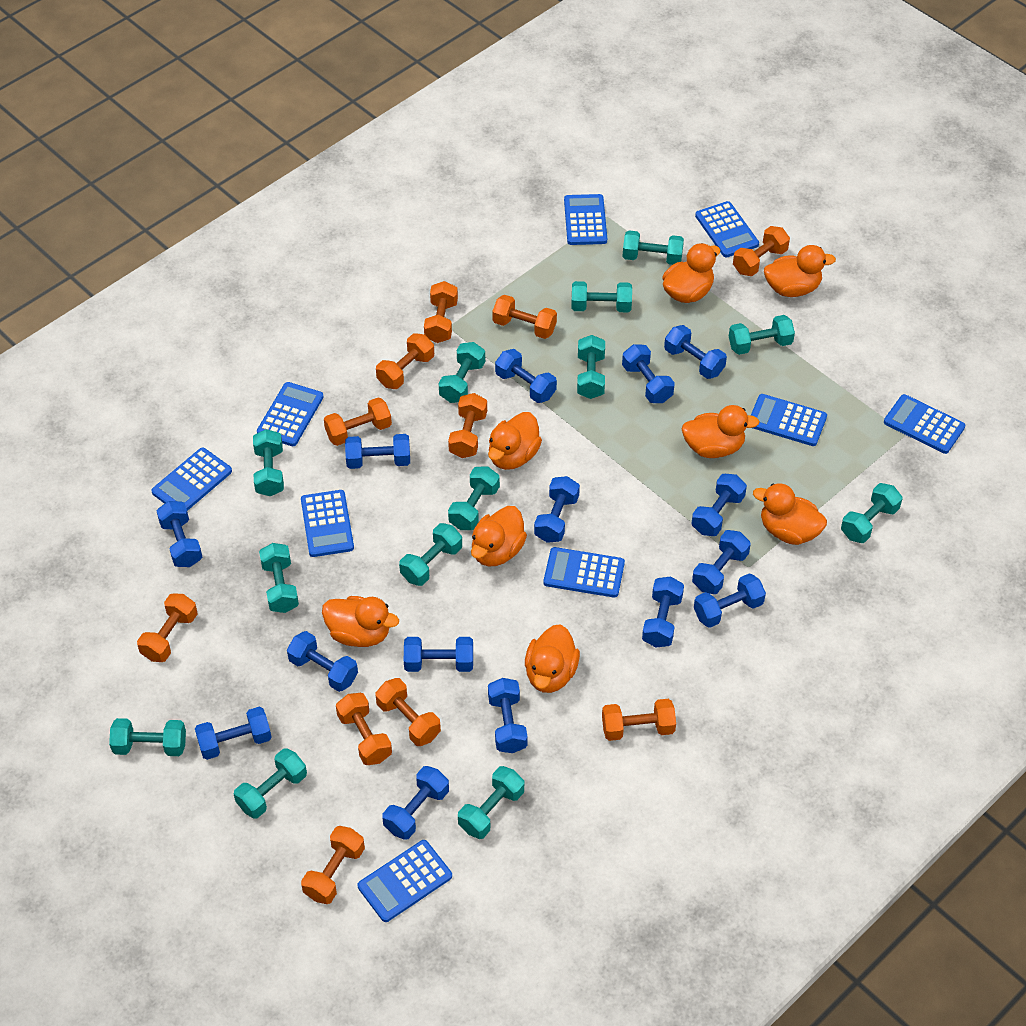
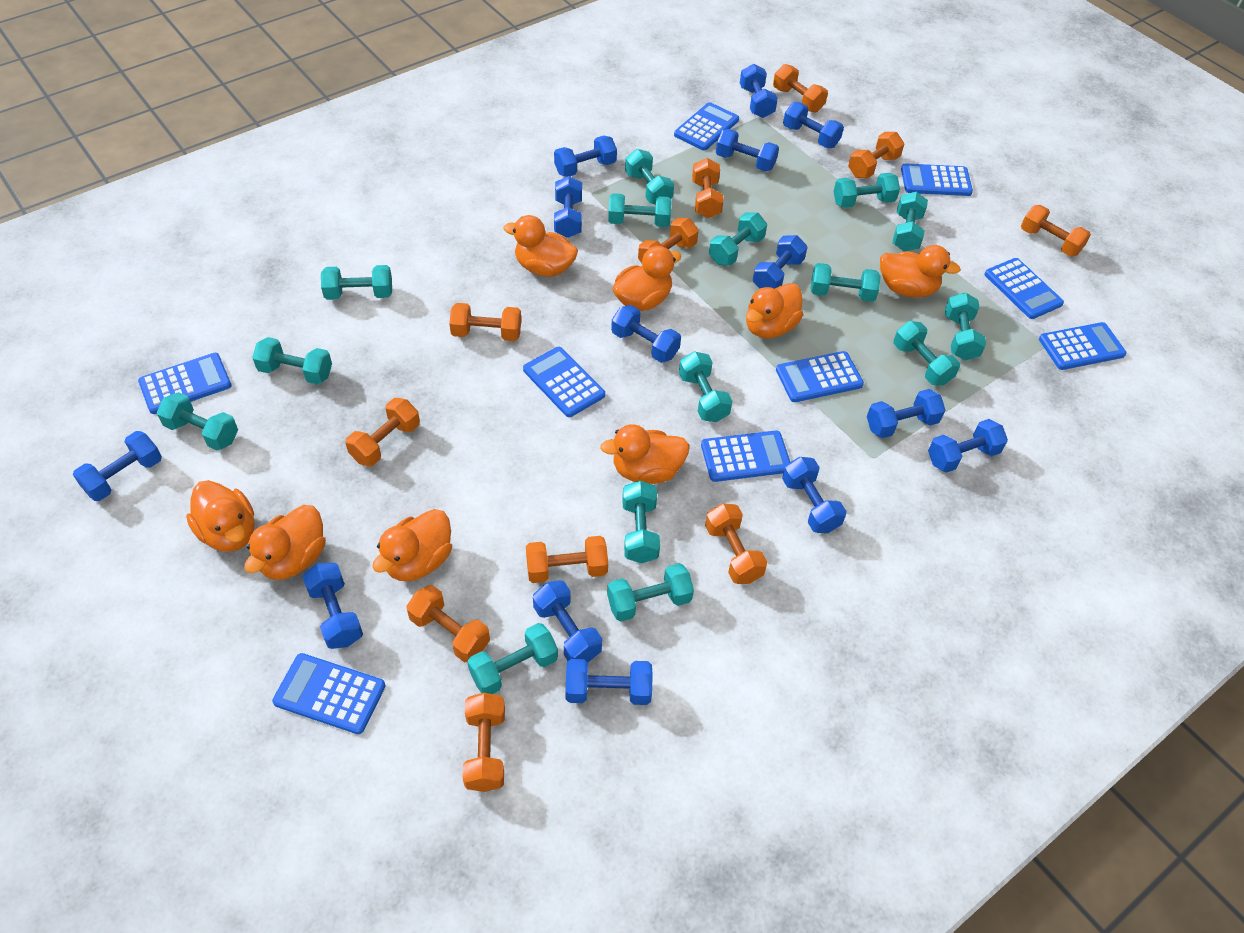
blue dumbbell: [157,501,202,567] [195,707,272,760] [287,631,358,692] [345,434,410,469] [382,766,449,840] [404,637,473,672] [488,678,528,753] [495,349,557,403] [534,476,580,543] [622,344,675,403] [642,576,684,647] [664,325,727,379] [692,474,747,536] [692,530,751,594] [694,573,766,628] = 15 -> [73,431,162,501] [302,563,363,649] [533,580,602,662] [554,136,617,177] [554,176,582,238] [566,659,653,705] [611,305,681,363] [716,129,779,172] [740,64,778,118] [753,235,808,289] [782,457,847,533] [783,102,844,148] [867,389,945,438] [928,419,1008,473] = 14
turquoise dumbbell: [109,718,186,756] [234,748,307,818] [253,429,284,496] [259,543,299,613] [399,523,462,586] [439,342,485,403] [448,467,500,530] [458,766,524,839] [571,281,632,313] [577,335,605,399] [622,231,684,265] [729,315,795,355] [841,483,903,543] = 13 -> [157,392,238,450] [252,337,332,385] [321,265,392,300] [468,623,558,694] [607,563,694,622] [608,193,672,227] [622,481,660,563] [625,149,674,205] [679,351,732,422] [709,212,767,266] [811,263,881,302] [833,173,900,208] [893,192,928,252] [893,321,960,386] [945,293,986,360] = 15

